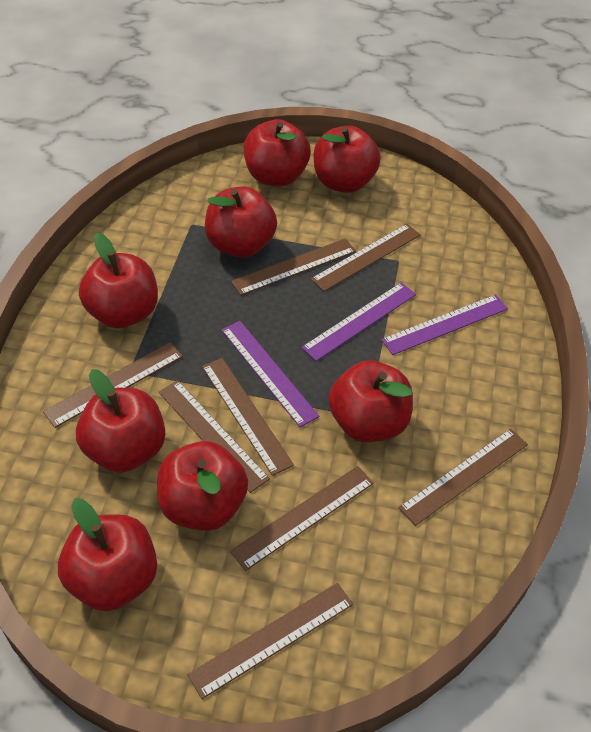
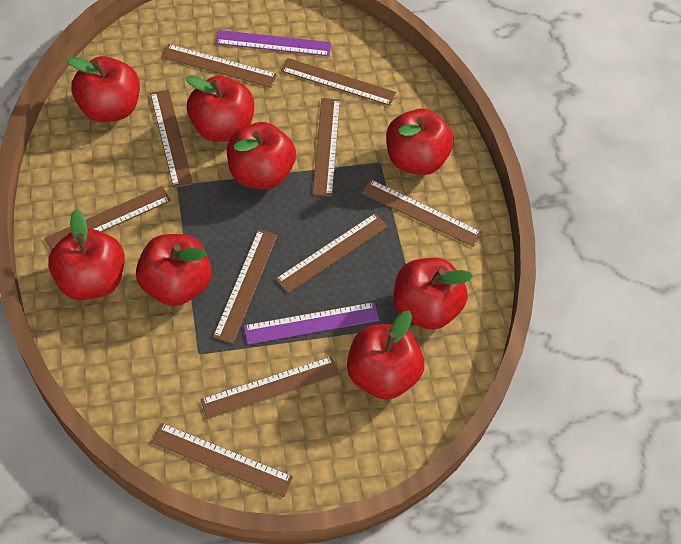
brown ruler: [43,342,183,428] [159,380,270,493] [187,583,353,699] [202,358,294,476] [230,466,374,571] [231,238,356,295] [311,224,421,292] [398,428,528,526] = 8 -> [44,186,171,251] [150,90,193,188] [151,423,293,497] [161,44,277,88] [200,356,340,419] [213,229,277,344] [275,213,388,293] [281,58,396,106] [312,98,340,197] [361,179,482,247] = 10
purple ruler: [221,321,319,427] [301,282,416,361] [381,294,508,355] = 3 -> [216,30,331,56] [244,302,379,345] = 2

